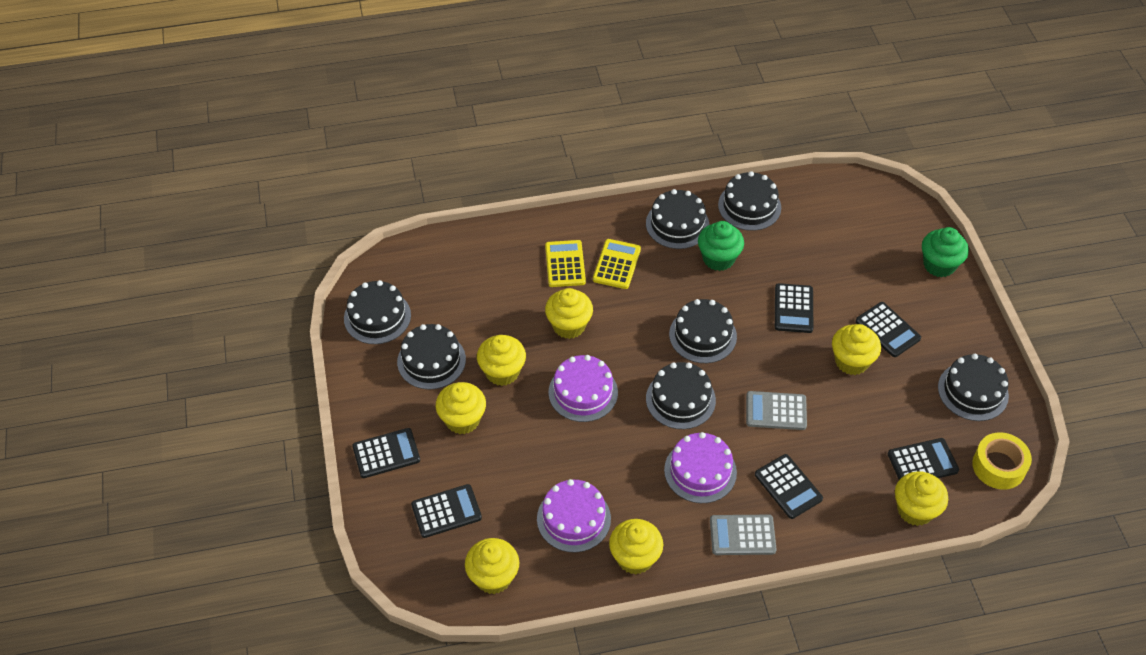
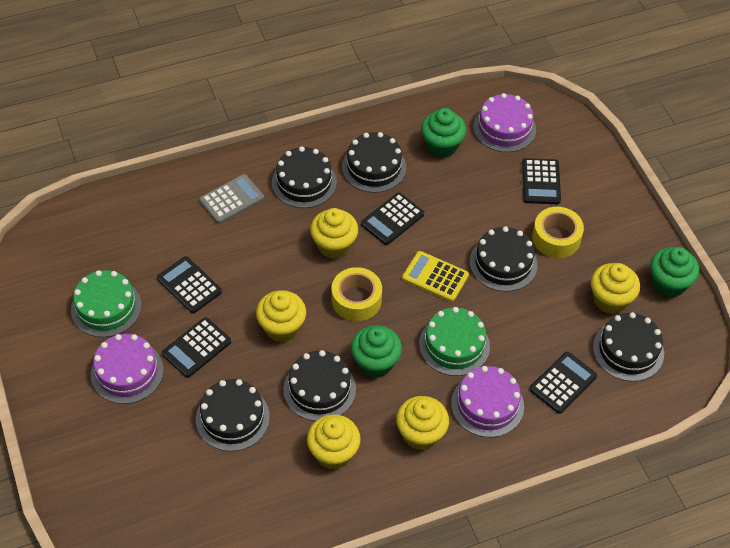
black cake: [344,280,411,344] [397,324,466,390] [646,189,709,249] [646,362,716,429] [669,299,737,363] [718,171,781,231] [938,354,1009,421] = 7 -> [196,379,270,451] [272,146,337,208] [283,350,356,421] [342,132,406,193] [470,226,537,292] [593,312,664,381] = 6
black calculator: [352,428,420,478] [411,484,482,538] [755,454,823,519] [775,283,813,333] [856,302,921,357] [888,438,959,480] = 6 -> [157,256,222,313] [162,317,231,378] [361,192,424,245] [522,158,561,204] [529,352,597,414] = 5
green cake: none = 0 -> [71,270,142,337] [419,307,490,376] = 2
green cupcake: [698,221,744,271] [922,227,969,277] = 2 -> [351,325,402,378] [421,108,466,158] [650,247,699,298] = 3
grey calculator: [710,515,776,555] [746,391,807,430] = 2 -> [199,174,264,224] = 1
yellow calculator: [545,240,586,287] [593,239,641,289] = 2 -> [402,251,469,302] = 1
yellow cupcake: [436,382,486,434] [465,538,519,594] [477,335,526,386] [545,288,593,339] [609,519,663,574] [832,324,881,375] [895,471,948,526] = 7 -> [256,290,306,342] [307,414,361,470] [310,208,358,259] [396,396,449,450] [591,263,640,314] = 5
yellow tape: [972,432,1032,490] = 1 -> [332,267,382,321] [532,207,584,258] = 2

